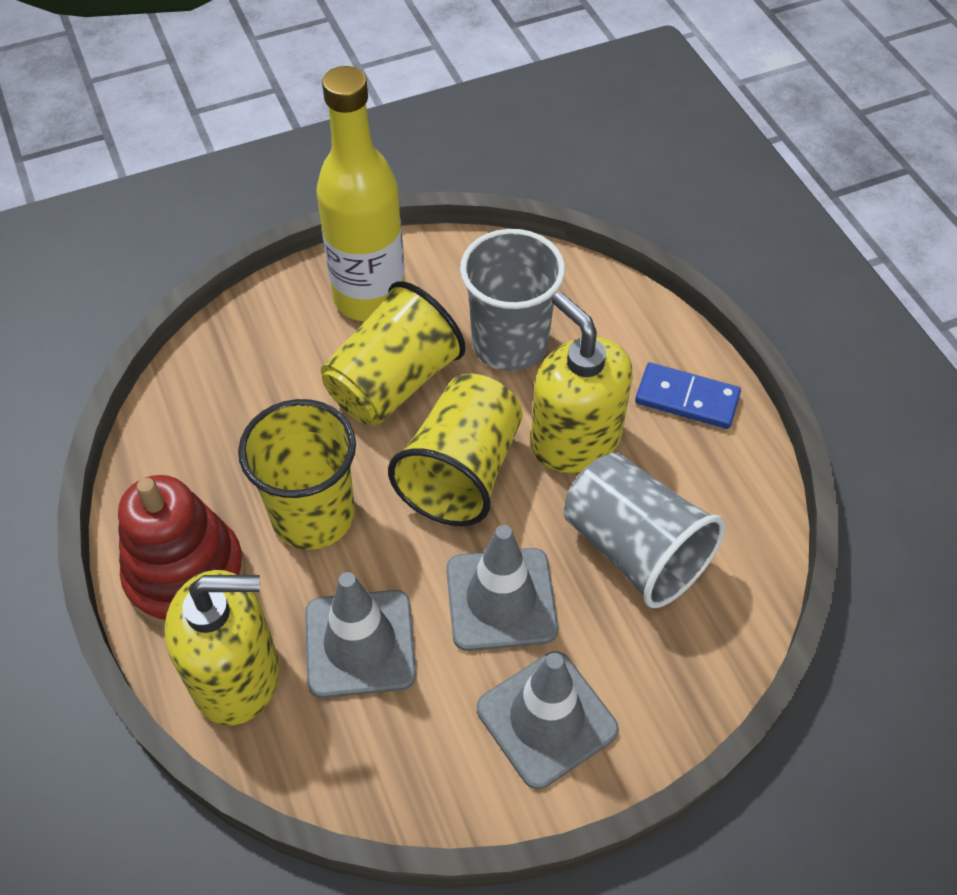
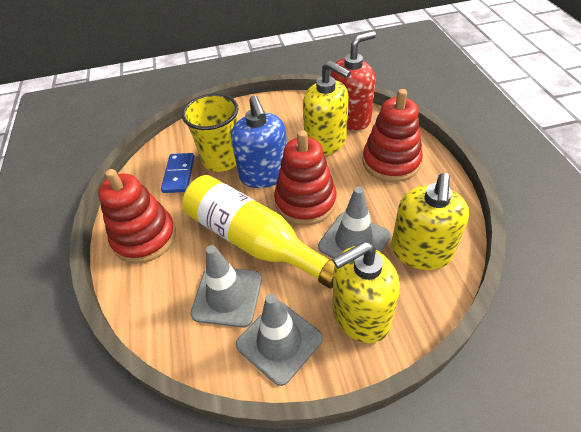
blue soap dispenser: none = 0 -> [231,95,287,188] = 1
grey cup: [460,229,565,371] [564,453,725,608] = 2 -> none = 0
red soap dispenser: none = 0 -> [331,31,376,131] = 1
red stacking toy: [118,475,246,627] = 1 -> [98,169,176,264] [274,130,337,225] [362,89,423,182] = 3
yellow cup: [238,399,356,550] [321,281,466,426] [388,374,523,526] = 3 -> [182,93,239,172] = 1
yellow soap dispenser: [165,570,279,726] [531,292,632,473] = 2 -> [303,61,351,155] [332,241,400,343] [391,173,470,270] = 3

